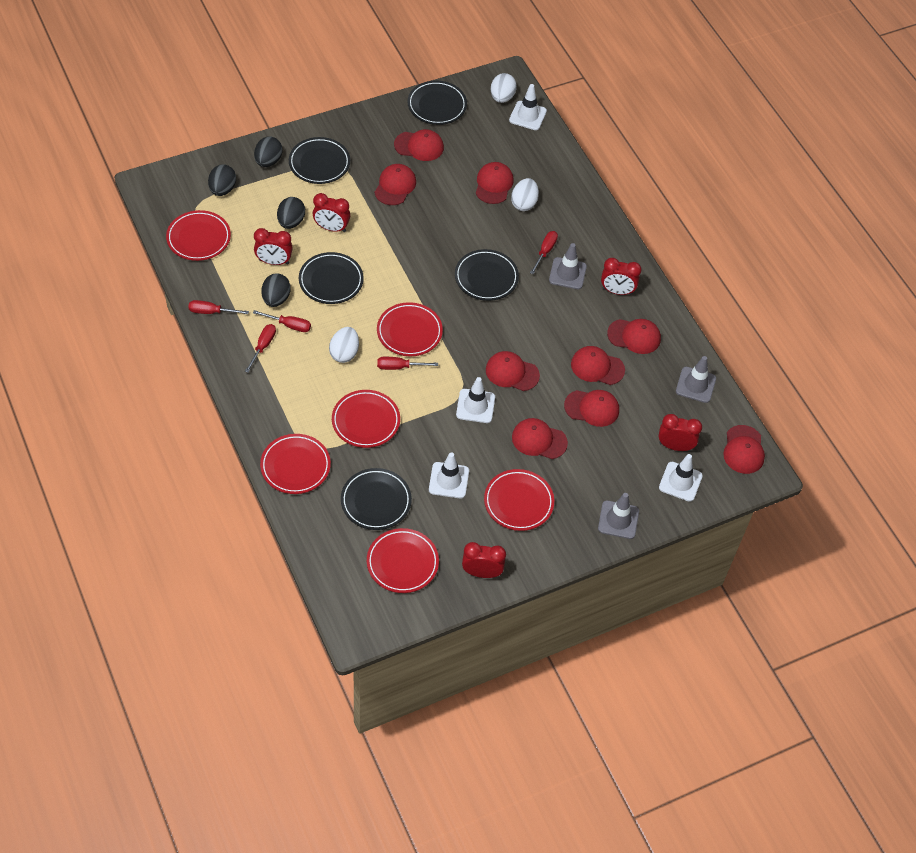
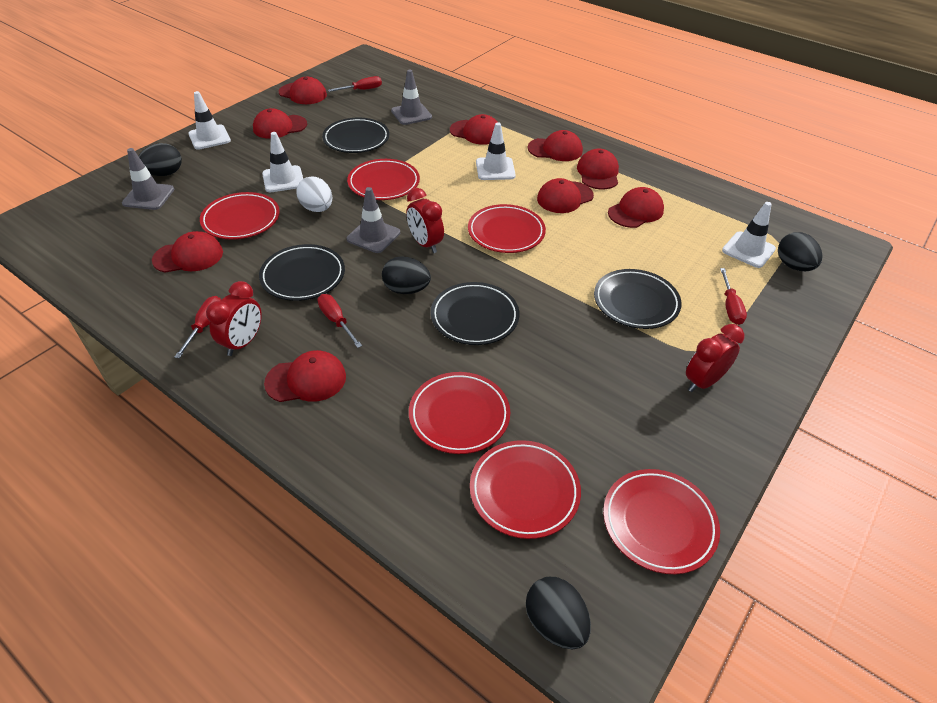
black plate: [289,137,350,184] [299,252,364,304] [341,468,412,530] [407,81,467,125] [455,249,519,301] = 5 -> [259,244,345,301] [322,118,389,153] [431,282,520,345] [594,269,681,329] = 4
red clock: [254,228,293,265] [313,193,350,232] [462,542,506,578] [601,258,641,295] [658,414,702,451] = 5 -> [206,281,262,356] [406,188,444,253] [686,324,744,392] = 3
red screwdriver: [188,300,249,314] [245,324,276,372] [253,310,311,332] [377,357,438,370] [530,231,558,274] = 5 -> [175,296,221,358] [317,294,362,348] [328,76,382,92] [720,268,747,325] = 4
white egg: [329,327,359,363] [491,73,517,103] [511,178,539,211] = 3 -> [296,176,332,212] = 1

